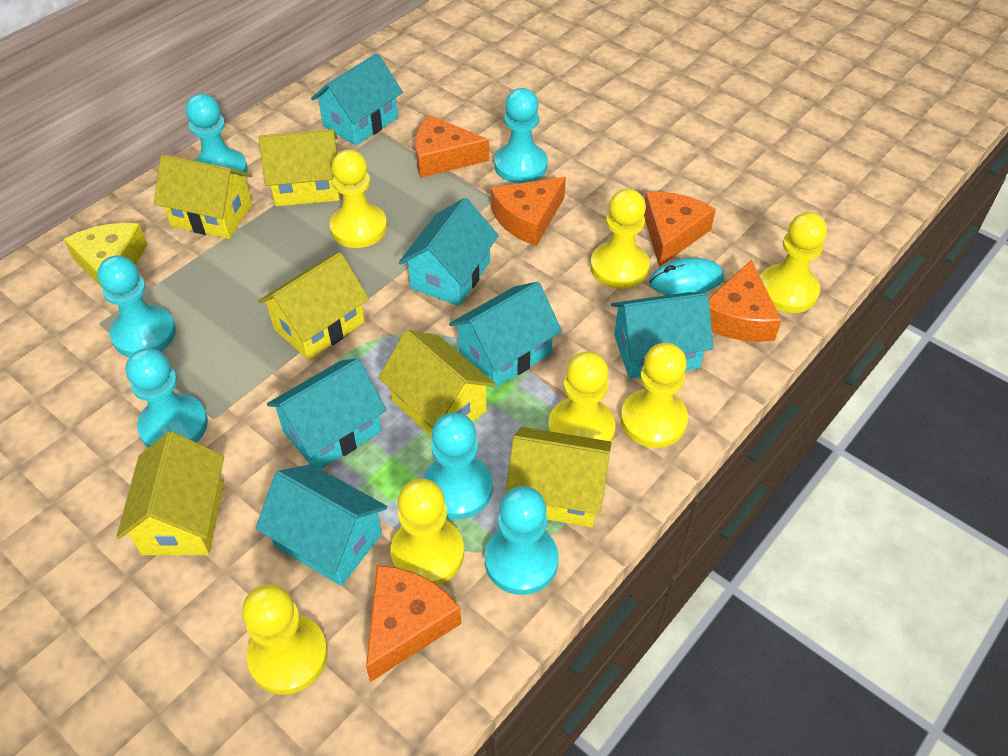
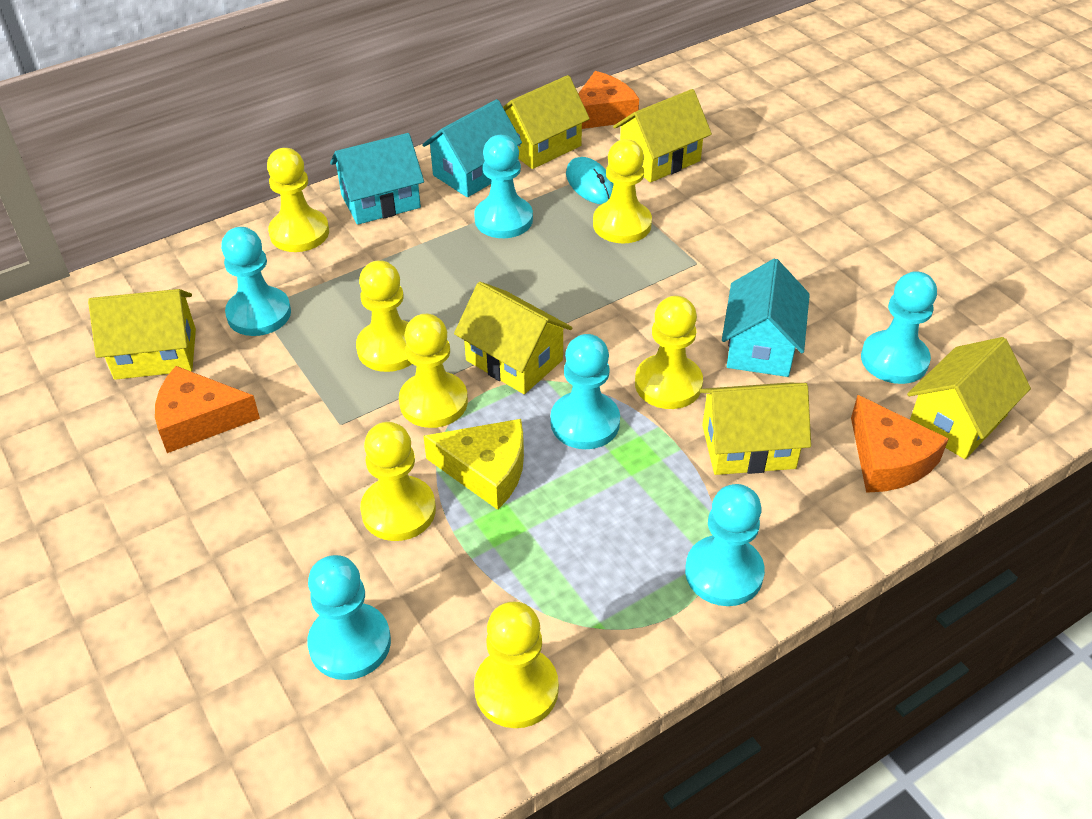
orange cheese: [366,565,461,682] [415,115,489,178] [491,177,566,246] [644,192,716,267] [709,260,782,342] = 5 -> [155,366,260,453] [578,71,639,129] [851,395,948,493] = 3
turquoise house: [256,464,387,586] [267,358,387,469] [311,53,403,146] [399,198,499,306] [449,282,562,388] [611,292,714,379] = 6 -> [330,133,424,225] [422,99,522,197] [722,259,810,377] = 3

